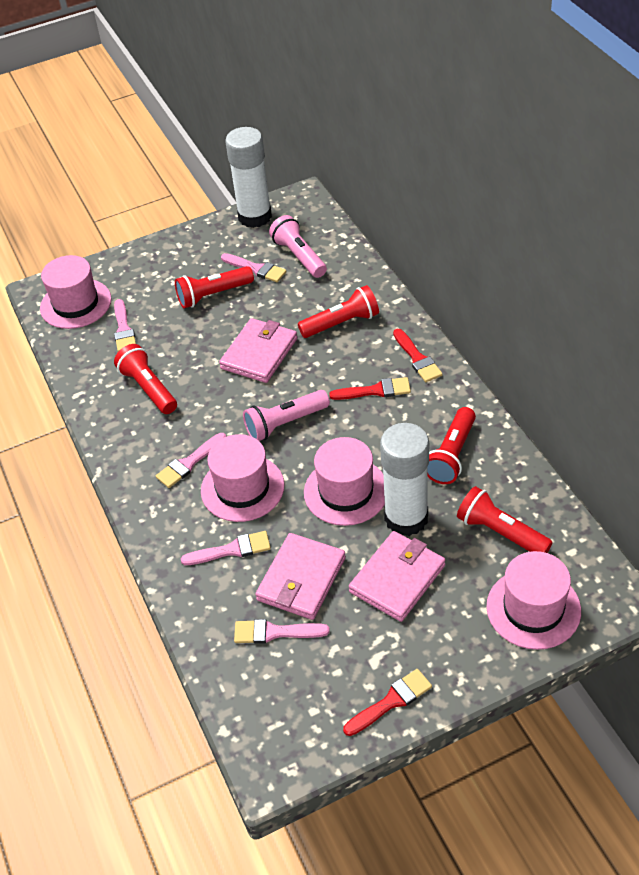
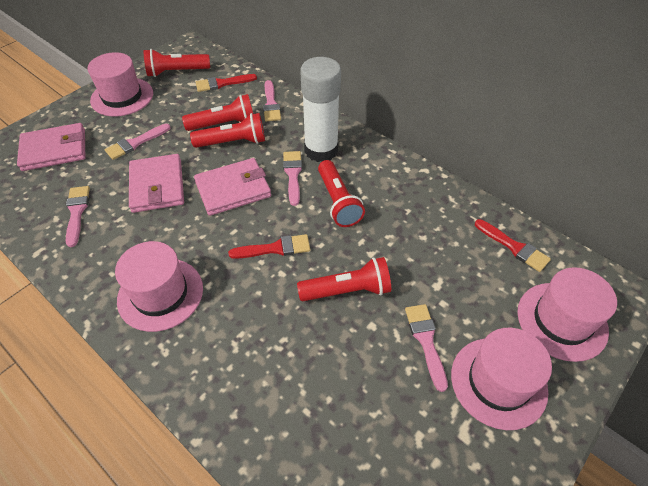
pink flashlight: [243,390,330,441] [269,215,327,278] = 2 -> none = 0
white glue stick: [225,127,272,228] [380,423,429,536] = 2 -> [300,57,341,162] = 1

